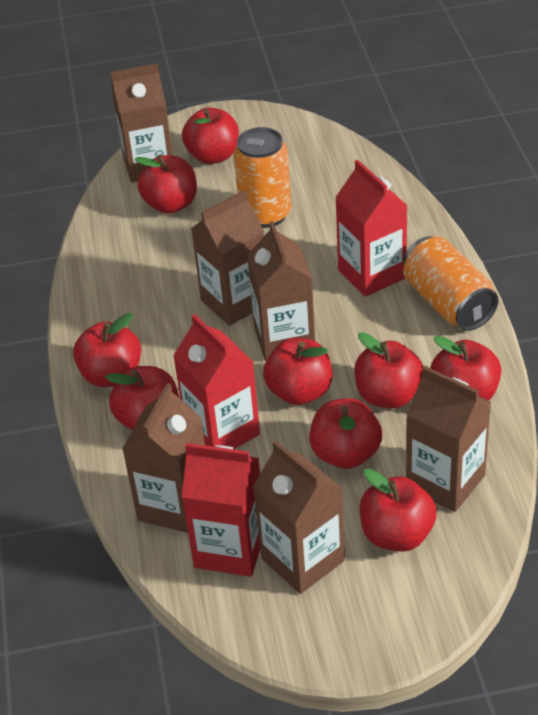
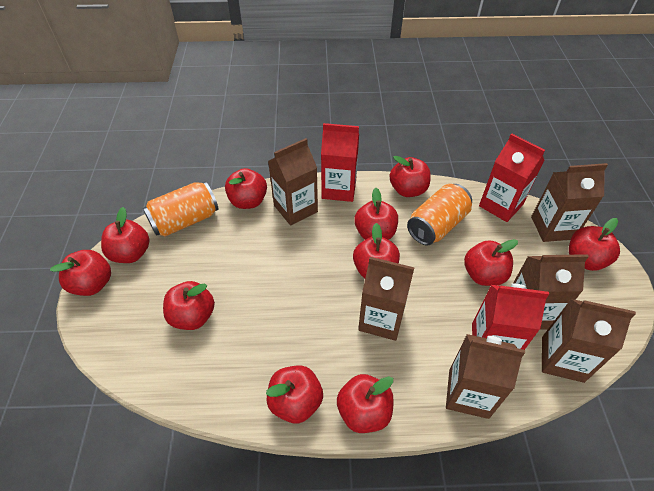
red apple: [73,313,141,387] [105,366,179,430] [135,155,197,214] [182,108,239,164] [263,338,332,405] [309,398,382,469] [354,332,424,409] [360,468,437,552] [431,336,501,401] = 9 -> [50,250,111,296] [101,207,150,263] [163,281,215,330] [225,168,267,209] [266,365,323,423] [337,374,394,433] [353,223,400,278] [354,188,398,240] [390,156,431,197] [464,239,518,286] [569,218,620,271] = 11

